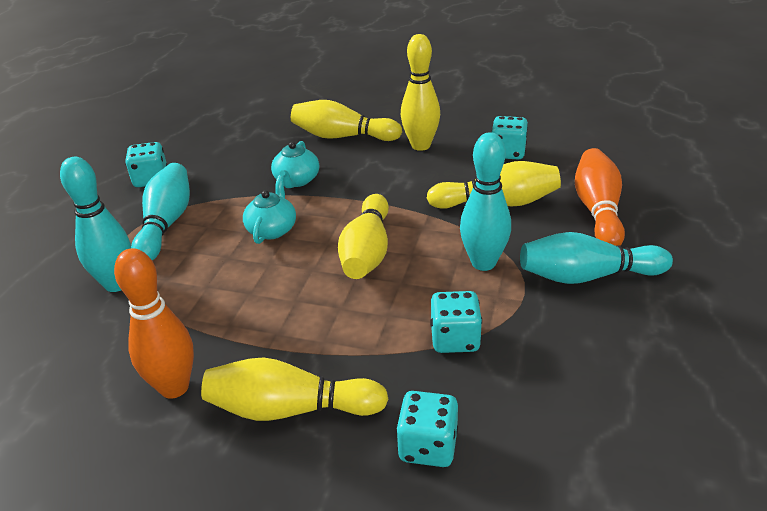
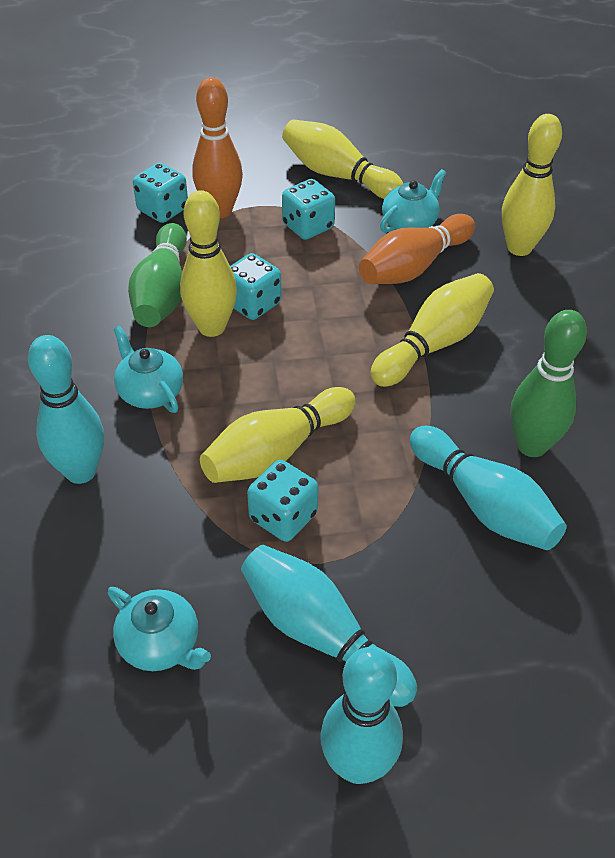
green bowling pin: none = 0 -> [128,223,187,327] [510,310,587,457] = 2
turquoise teapot: [243,176,296,244] [271,141,319,188] = 2 -> [107,587,211,671] [113,326,183,413] [380,169,446,233] = 3

